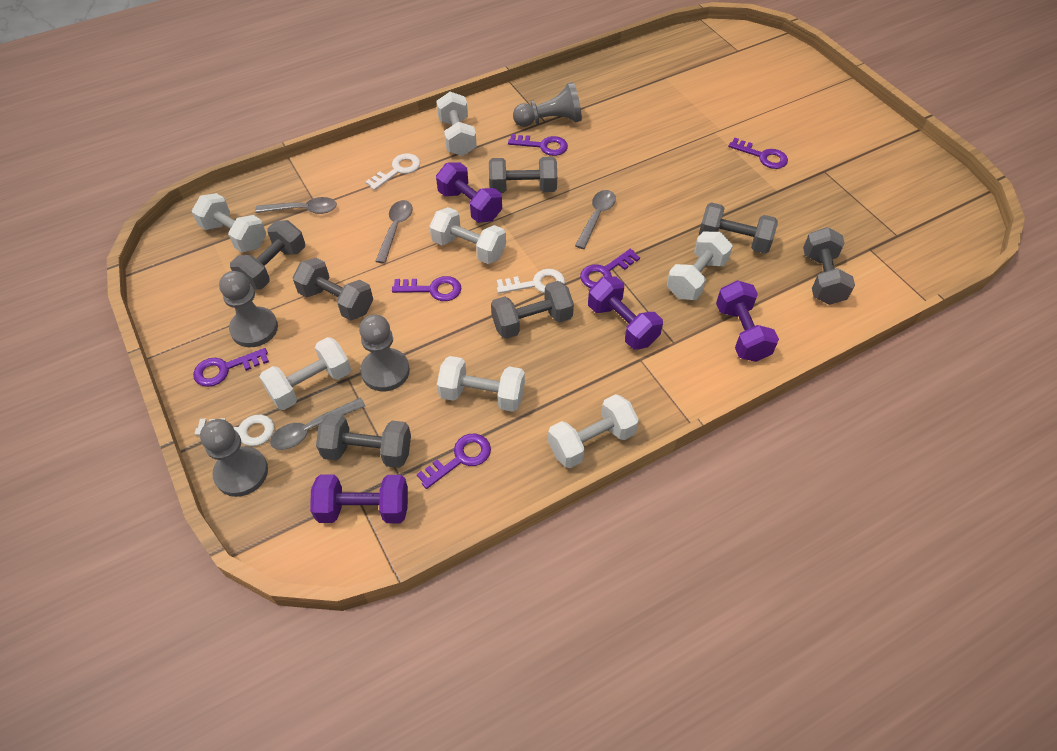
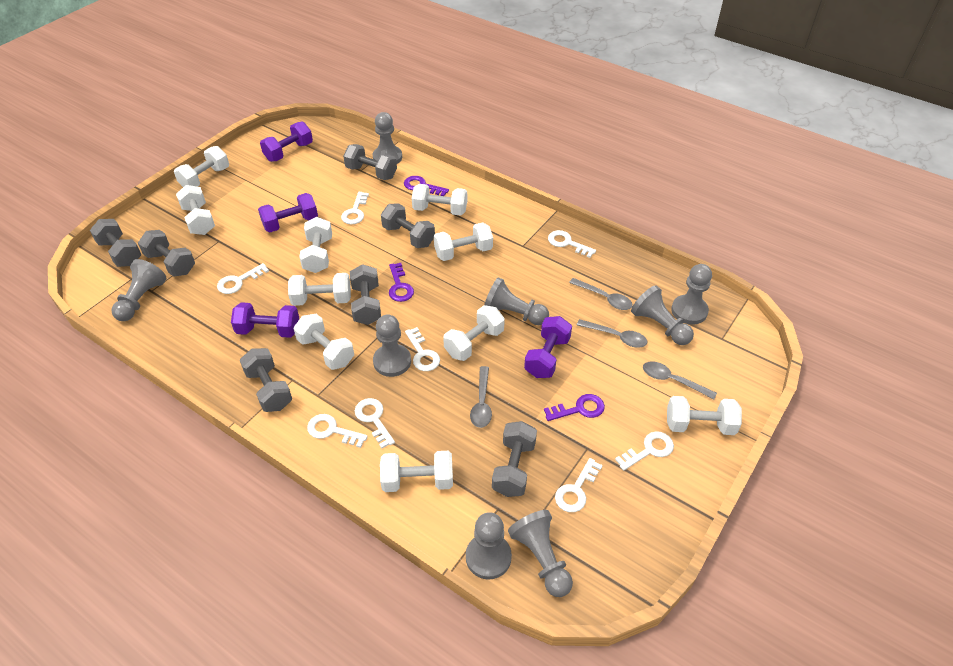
grey pawn: [200,419,268,497] [219,271,278,347] [359,314,410,391] [513,82,582,127] = 4 -> [111,259,166,321] [373,112,402,164] [373,314,411,377] [466,512,512,580] [484,277,549,325] [508,510,573,597] [631,285,694,345] [671,264,712,325] = 8
purple key: [193,348,269,387] [392,276,461,301] [417,434,491,489] [508,134,568,156] [580,249,640,288] [728,138,788,169] = 6 -> [389,263,414,302] [404,176,449,196] [544,394,605,421] = 3
white dumbbell: [192,193,266,253] [260,337,351,410] [429,207,506,264] [436,92,477,156] [437,356,525,412] [548,394,639,468] [667,232,733,300] = 7 -> [174,146,229,187] [176,185,215,235] [288,273,351,306] [294,314,354,370] [299,217,332,273] [380,451,453,492] [412,184,467,216] [434,222,493,261] [443,305,505,361] [667,396,742,435] = 10
white key: [195,415,274,446] [365,153,420,190] [497,269,565,293] = 3 -> [217,263,269,294] [307,414,368,448] [341,192,369,224] [355,398,395,449] [405,327,440,371] [548,230,596,258] [555,458,603,512] [615,431,674,471] = 8

